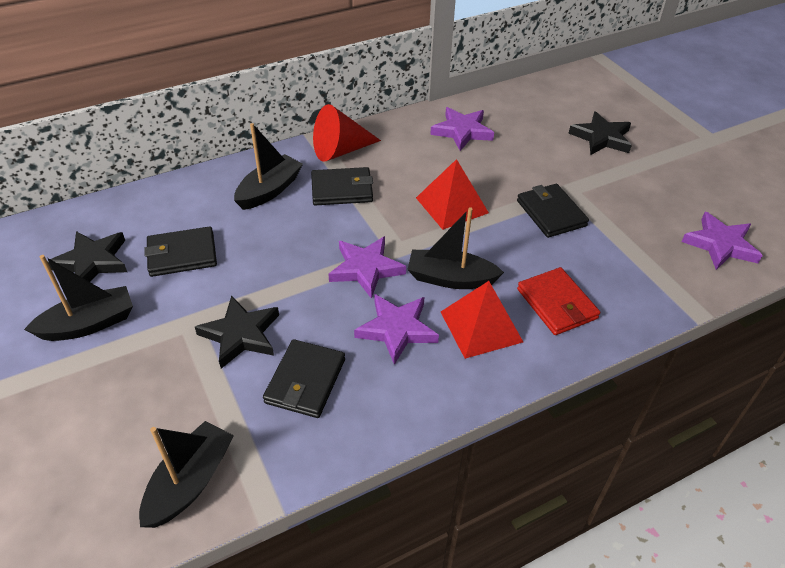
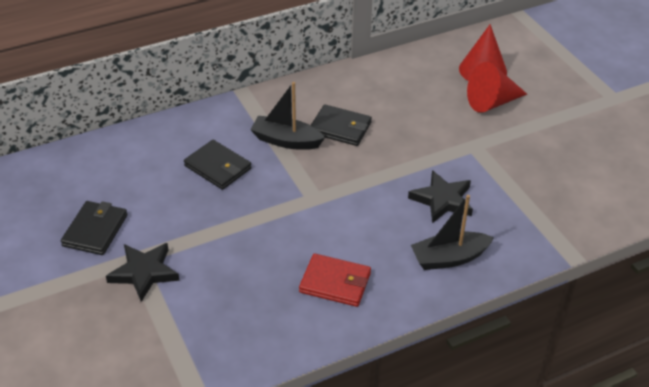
black boat: [24,255,133,341] [139,421,234,528] [234,123,303,210] [407,207,504,289] = 4 -> [250,82,325,150] [411,195,494,270] = 2
black star: [47,231,127,282] [195,295,279,369] [568,111,632,155] = 3 -> [106,243,180,302] [408,170,473,223] = 2
black wallet: [144,226,217,277] [263,339,345,418] [311,167,373,205] [517,184,589,238] = 4 -> [61,201,127,255] [184,140,252,190] [310,104,372,146] = 3
purple star: [328,236,406,299] [354,294,439,365] [430,107,494,151] [682,212,763,270] = 4 -> none = 0
red cone: [313,104,381,162] = 1 -> [459,24,507,81] [467,62,527,113] = 2
red pyramid: [416,159,489,230] [441,281,523,359] = 2 -> none = 0

